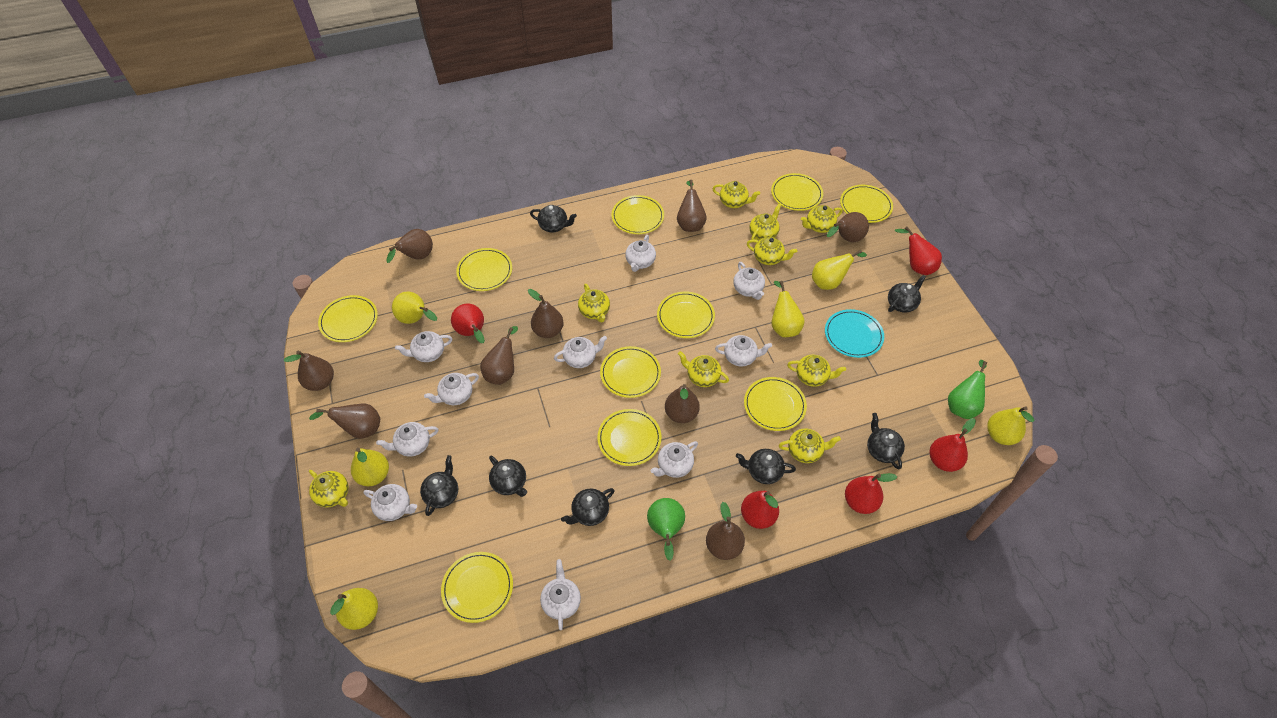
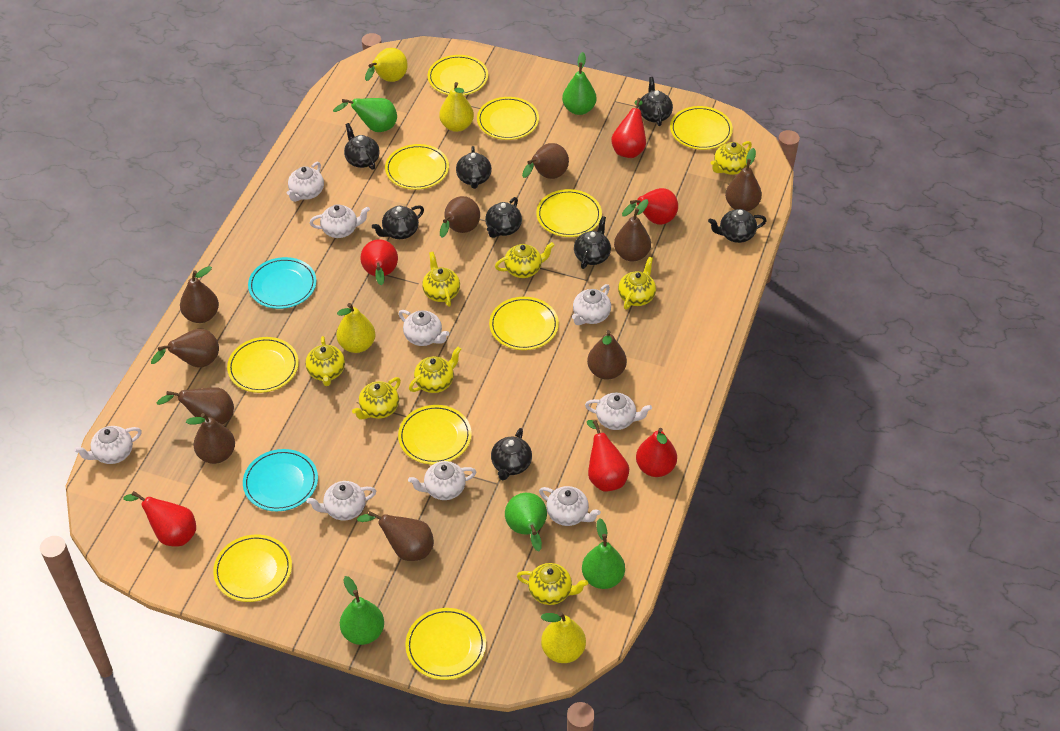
black teapot: [420,455,458,516] [489,456,527,497] [530,205,577,232] [561,488,614,526] [736,449,796,484] [867,413,905,470] [888,275,926,313] = 7 -> [344,123,380,170] [372,205,424,239] [456,146,492,189] [485,197,522,238] [491,428,532,480] [574,216,611,269] [638,77,673,126] [708,209,767,243] = 8
brown pear: [284,351,334,391] [309,404,380,439] [386,229,433,263] [480,326,518,385] [528,289,564,338] [665,384,700,423] [677,180,707,232] [706,502,745,560] [827,212,869,242] = 9 -> [151,329,219,368] [157,387,234,424] [180,266,219,323] [186,413,235,464] [357,511,434,561] [440,196,480,238] [522,143,569,179] [587,330,627,380] [614,199,651,262] [725,148,762,211] = 10
green pear: [647,498,685,561] [948,360,987,419] = 2 -> [333,98,397,132] [340,576,384,645] [505,493,547,551] [562,52,597,115] [582,518,625,589] = 5
red pear: [451,303,485,343] [741,491,779,529] [845,473,897,514] [895,227,942,275] [929,418,976,472] = 5 -> [123,491,196,547] [361,239,398,286] [587,420,629,492] [611,98,646,158] [622,188,678,225] [636,428,677,477] = 6
turquoise plate: [825,309,884,358] = 1 -> [243,449,318,511] [248,257,316,309] = 2
white teapot: [363,484,417,521] [376,422,438,457] [395,331,452,362] [424,373,479,405] [540,559,581,630] [554,336,607,368] [625,235,656,272] [650,441,698,478] [715,335,772,367] [733,262,765,300] = 10 -> [74,426,142,464] [287,162,324,202] [306,481,376,521] [310,204,370,238] [399,310,449,346] [408,461,476,500] [539,486,601,526] [572,284,611,325] [585,392,652,430] = 9
yellow pear: [330,588,378,630] [351,448,389,486] [392,292,437,324] [772,281,805,337] [812,250,867,290] [987,406,1034,445] = 6 -> [336,303,376,353] [365,48,408,82] [439,82,474,132] [540,612,586,663] = 4
yellow teapot: [309,470,349,508] [578,284,610,323] [678,351,729,387] [712,181,760,208] [747,237,797,265] [749,204,781,240] [779,428,841,463] [787,355,846,387] [801,205,842,233] = 9 -> [305,336,345,386] [352,377,401,419] [409,347,461,393] [422,252,460,307] [495,242,554,278] [517,563,588,605] [618,257,656,310] [711,141,752,175] = 8

